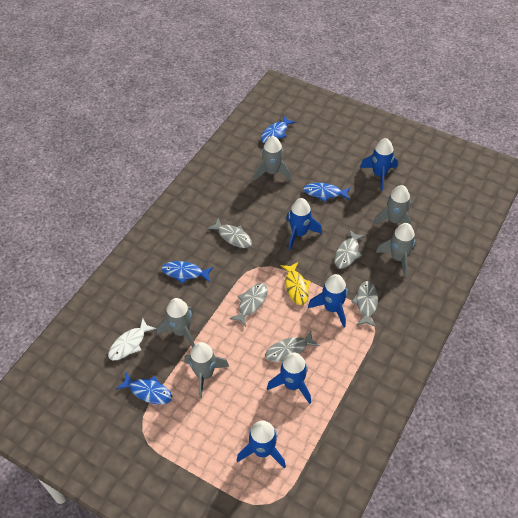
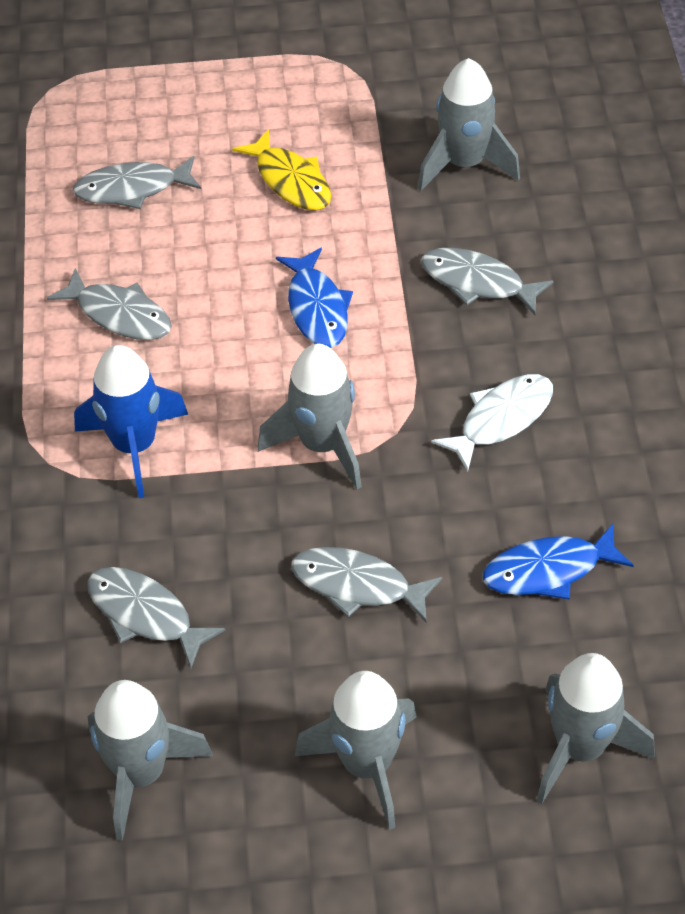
blue fish: [116,372,172,405] [161,261,213,283] [261,116,296,143] [303,183,351,202] = 4 -> [276,248,353,348] [483,523,634,599] = 2
blue rocket: [237,420,286,468] [267,352,311,404] [286,198,322,250] [308,274,348,327] [360,138,398,191] = 5 -> [74,345,188,498] = 1

